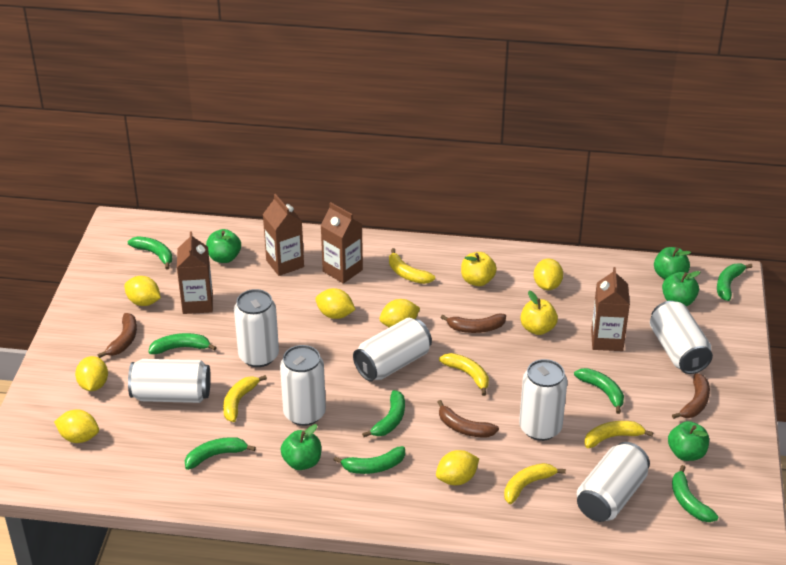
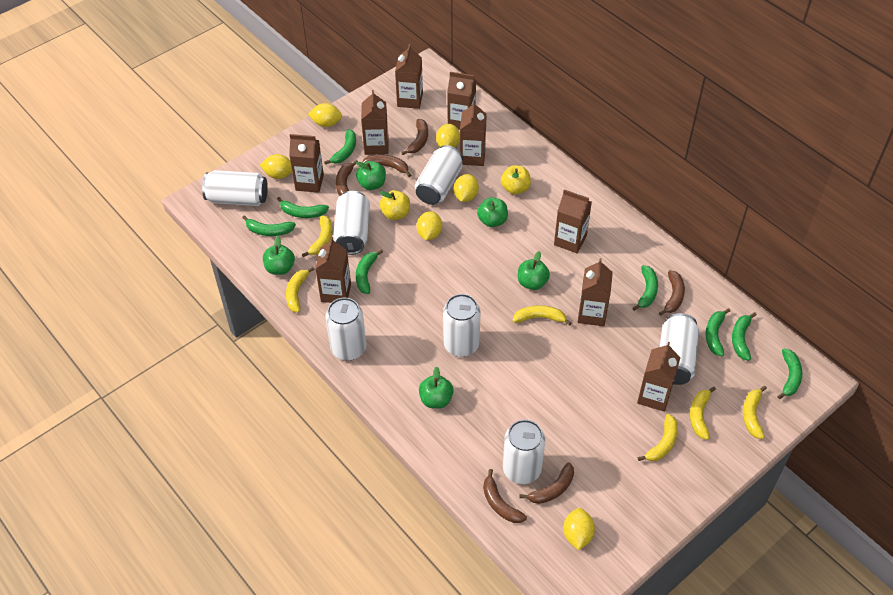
brown banana: [98,313,137,358] [438,400,499,437] [441,313,506,333] [672,373,710,419] = 4 -> [336,160,358,196] [362,155,411,177] [401,119,428,155] [483,469,527,523] [519,462,574,504] [659,270,685,316] = 6
brown carton: [177,231,213,314] [263,194,304,276] [320,202,363,284] [591,267,630,351] = 4 -> [289,134,324,193] [315,237,351,303] [361,90,389,155] [395,44,423,109] [447,72,476,130] [460,101,487,166] [554,189,592,253] [578,258,613,326] [637,342,681,412] = 9
yellow banana: [223,375,267,422] [389,248,435,284] [439,353,489,396] [504,463,566,504] [584,421,653,448] = 5 -> [286,267,314,313] [302,215,333,257] [513,305,572,326] [638,414,678,461] [690,387,716,440] [743,386,767,439] = 6
yellow lemon: [54,410,99,443] [75,356,108,391] [124,276,161,306] [315,288,356,319] [380,299,420,327] [436,450,479,485] [534,259,563,290] = 7 -> [260,154,292,179] [308,103,342,127] [417,211,442,240] [436,124,460,147] [454,174,479,202] [563,508,595,550] = 6

